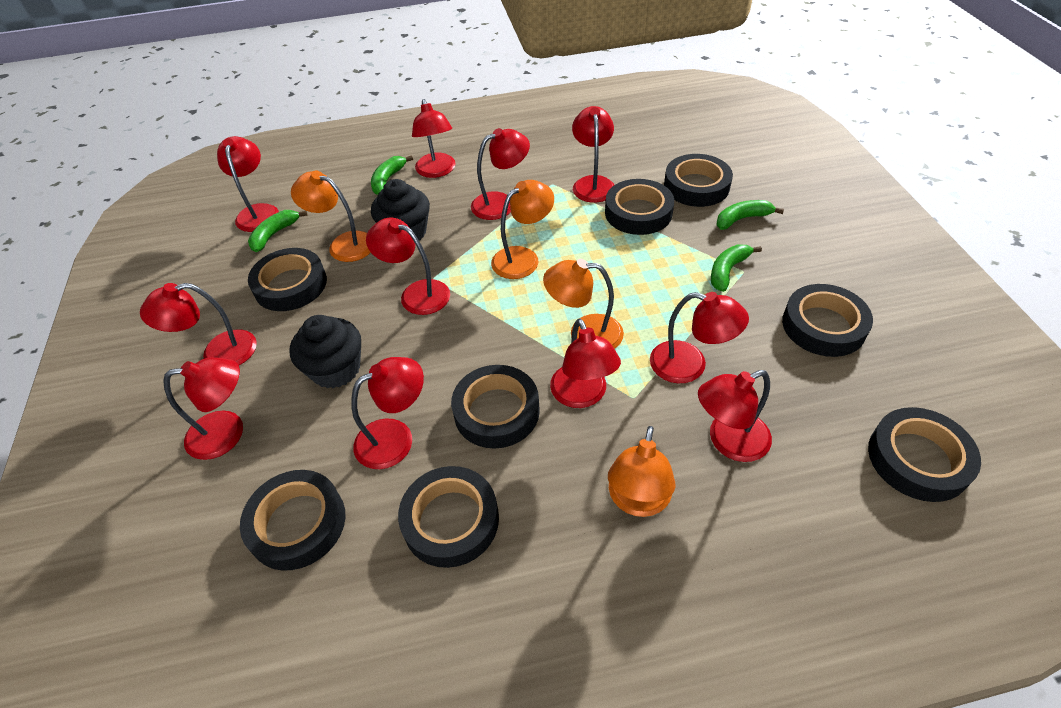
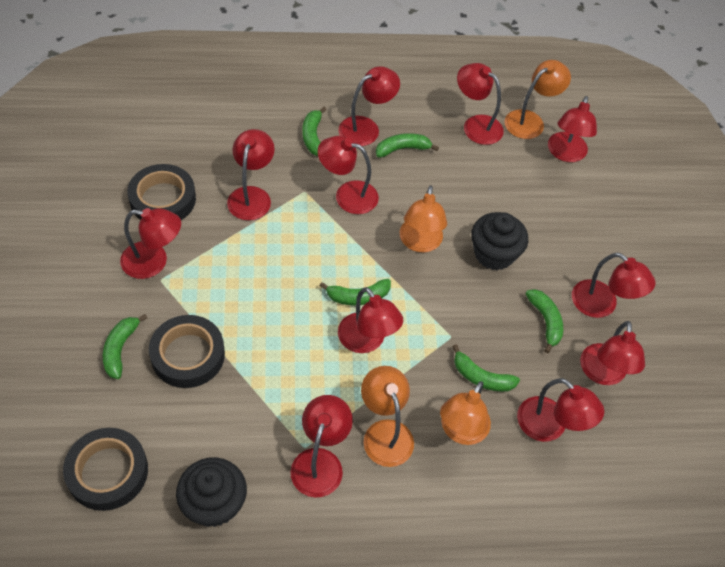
black tape: [240,470,346,571] [248,248,327,311] [398,466,499,568] [451,365,540,448] [605,179,674,235] [664,154,733,207] [782,284,873,357] [868,407,981,502] = 8 -> [63,428,148,511] [127,164,196,220] [149,315,225,388] = 3
green banana: [248,210,307,252] [371,155,413,195] [711,245,762,292] [717,200,784,230] = 4 -> [103,314,147,379] [302,107,327,156] [319,279,391,306] [376,133,439,158] [452,344,520,392] [526,289,563,353] = 6

